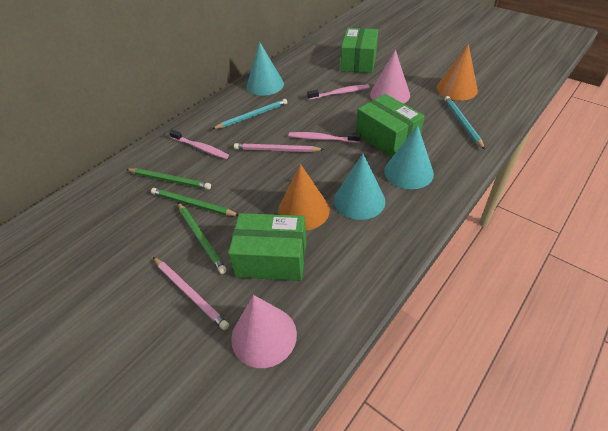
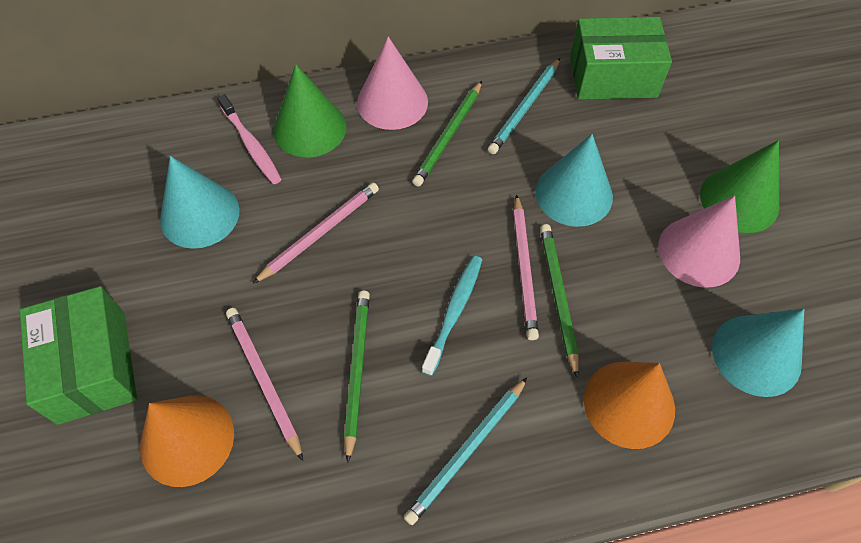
green box: [228,213,306,281] [341,28,378,73] [356,94,425,158] = 3 -> [20,286,137,425] [570,17,672,100] = 2
green cone: none = 0 -> [273,64,347,157] [700,140,779,233] = 2
pink pencil: [153,257,229,330] [234,143,324,152] = 2 -> [226,308,303,461] [252,182,379,284] [513,194,539,340] = 3
pink toothbrush: [169,129,229,159] [289,132,361,143] [307,84,370,100] = 3 -> [217,94,282,184] = 1
turquoise toothbrush: none = 0 -> [422,256,482,376] = 1

